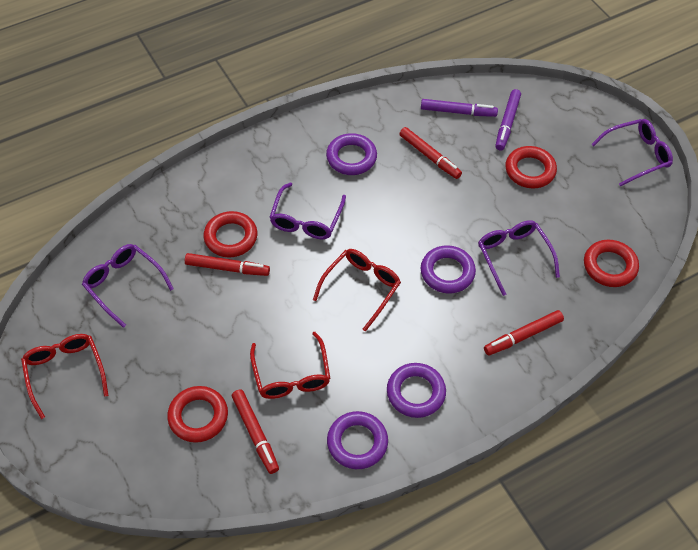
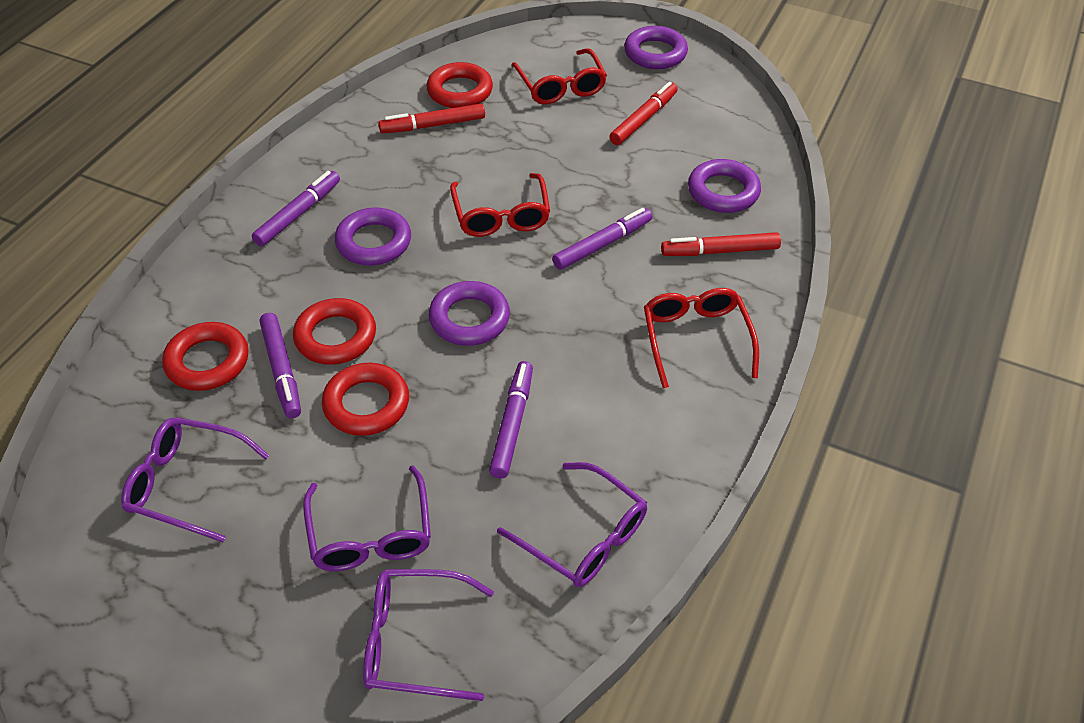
purple marker: [421,99,498,117] [495,89,521,151] = 2 -> [252,171,340,246] [260,313,301,418] [489,361,533,478] [552,208,653,270] = 4
red marker: [185,253,270,276] [232,389,279,474] [400,127,462,179] [484,310,564,355] = 4 -> [378,104,485,133] [609,82,678,145] [661,232,781,256] = 3

